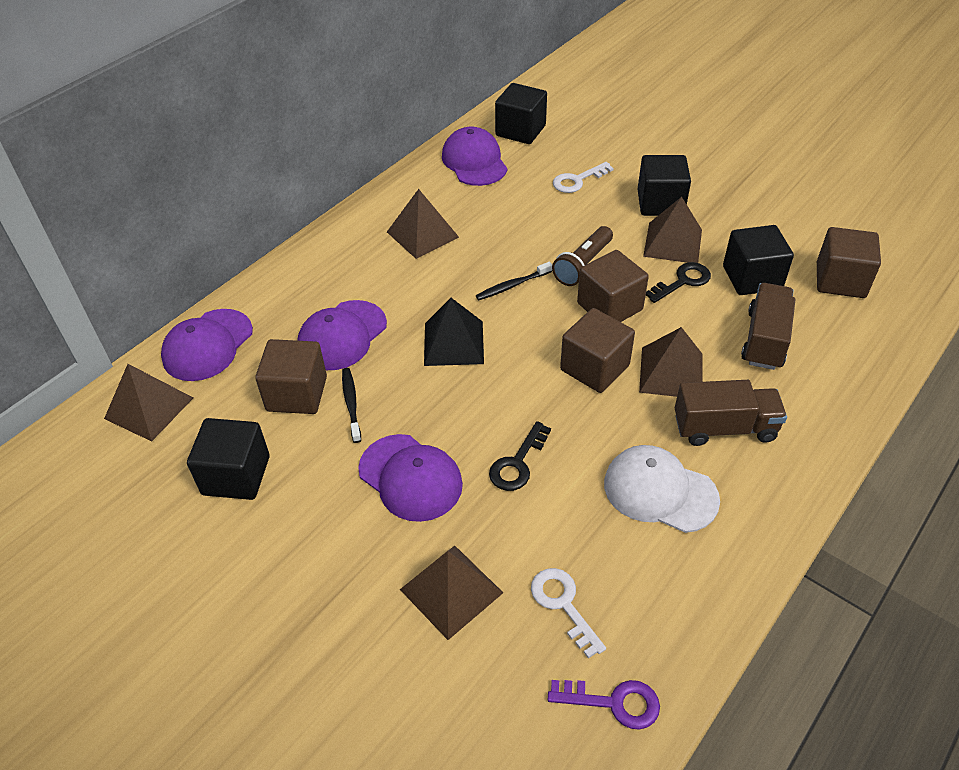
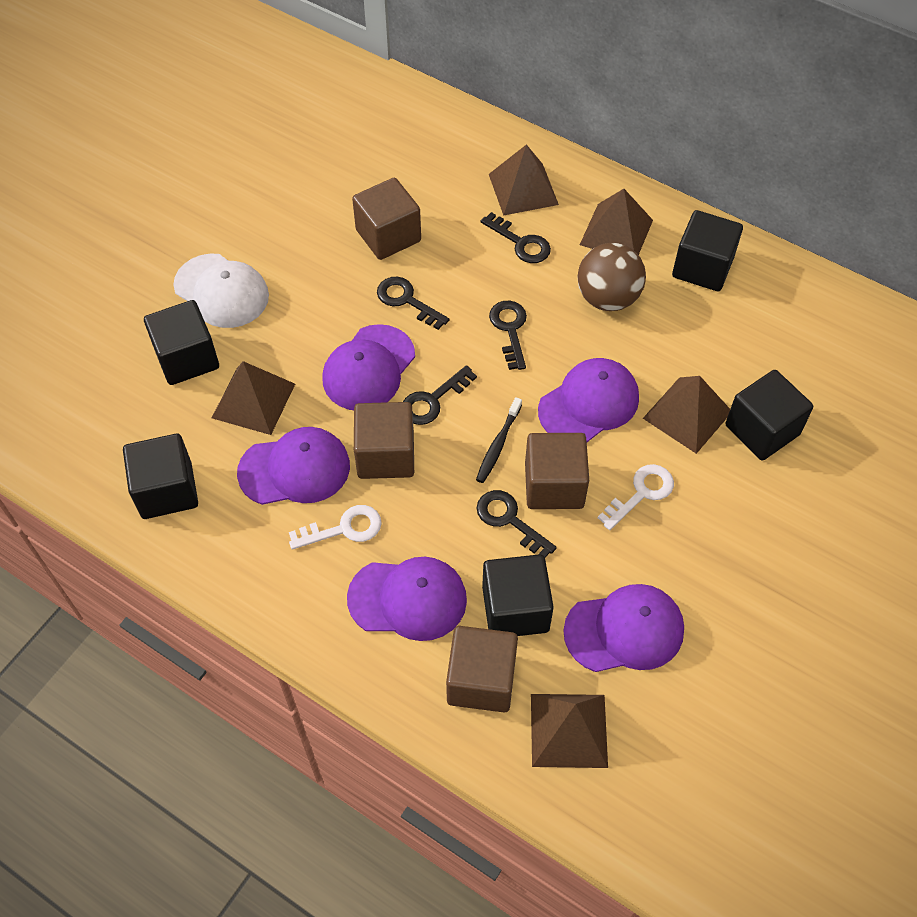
black cube: [187,418,270,500] [495,83,547,144] [637,155,691,216] [723,225,794,295] = 4 -> [123,434,198,519] [144,300,219,385] [482,554,554,636] [672,210,743,291] [725,370,813,461] = 5
black key: [489,421,551,491] [646,262,711,303] = 2 -> [377,277,450,330] [403,365,477,425] [477,490,557,558] [481,212,551,263] [489,301,527,370] = 5
black pyramid: [424,298,484,366] = 1 -> none = 0
black toothbrush: [342,368,361,443] [476,262,552,300] = 2 -> [476,397,522,483] = 1
brown ball: none = 0 -> [577,243,646,311] = 1
brown flashlight: [552,226,613,286] = 1 -> none = 0
brown truck: [675,380,787,446] [741,283,796,370] = 2 -> none = 0
purple cap: [161,309,253,381] [297,300,387,370] [358,434,463,522] [442,127,508,186] = 4 -> [237,427,350,505] [322,324,415,410] [347,557,467,641] [538,358,639,442] [563,584,684,672] = 5
purple key: [548,680,660,730] = 1 -> none = 0

